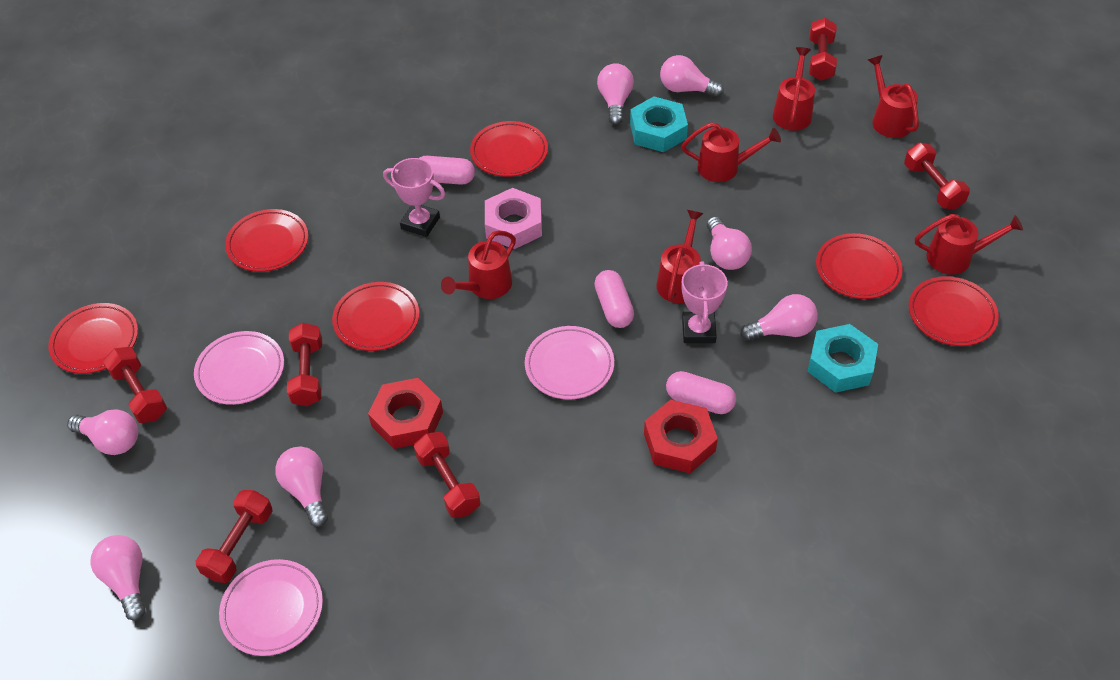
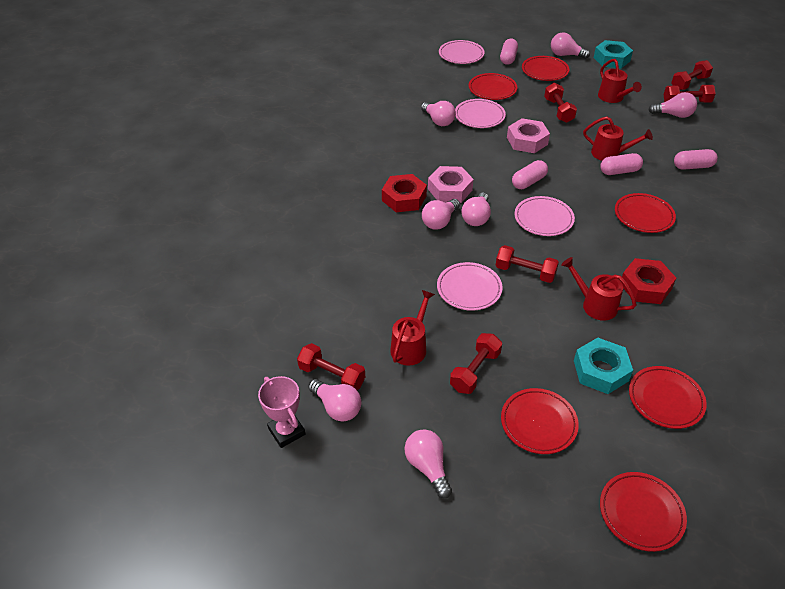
pink capsule: [419,156,475,185] [594,270,634,328] [666,371,736,414] = 3 -> [500,39,518,65] [512,160,548,189] [600,153,643,175] [674,149,718,170] = 4
pink nut: [485,188,542,249] = 1 -> [428,166,474,203] [507,118,550,153] = 2
pink plate: [194,331,284,405] [219,559,323,656] [525,326,614,400] = 3 -> [437,262,503,311] [439,40,484,64] [455,99,506,128] [515,196,575,236] = 4
pink trophy: [383,158,445,237] [681,261,728,343] = 2 -> [258,376,305,448] = 1
red watering can: [441,230,516,299] [656,210,704,303] [682,122,781,182] [773,47,815,131] [868,55,919,138] [915,214,1023,274] = 6 -> [390,290,435,366] [561,257,637,321] [583,116,653,161] [598,59,642,103] = 4

